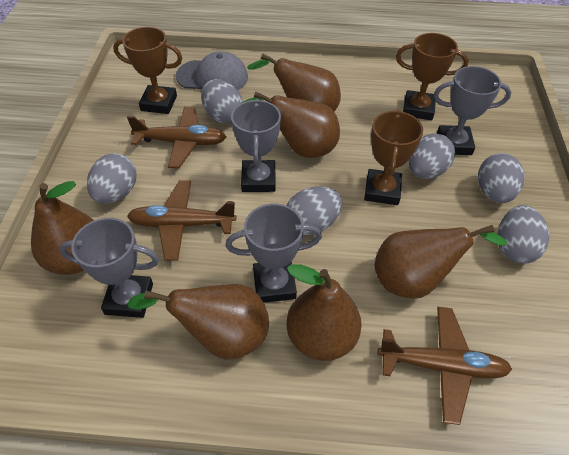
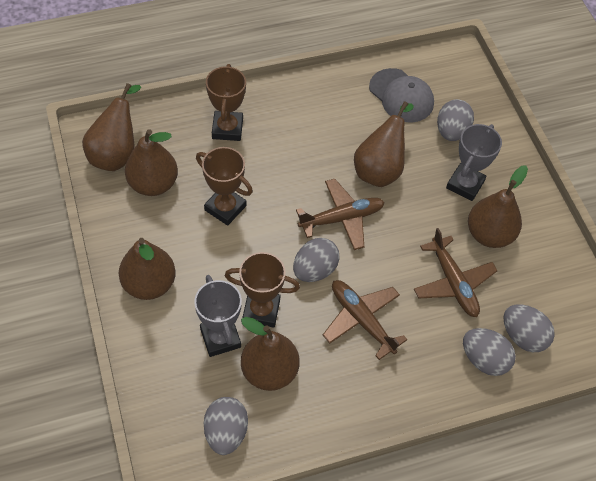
grey egg: [87,153,137,204] [201,79,243,123] [286,187,342,235] [409,134,455,179] [478,153,525,203] [498,205,549,264] = 6 -> [204,397,248,455] [293,238,340,282] [437,99,474,141] [463,328,516,376] [503,305,555,352] = 5
grey trophy: [59,218,159,318] [225,204,322,303] [231,99,281,192] [434,66,511,155] = 4 -> [194,275,242,357] [446,124,502,201] = 2

